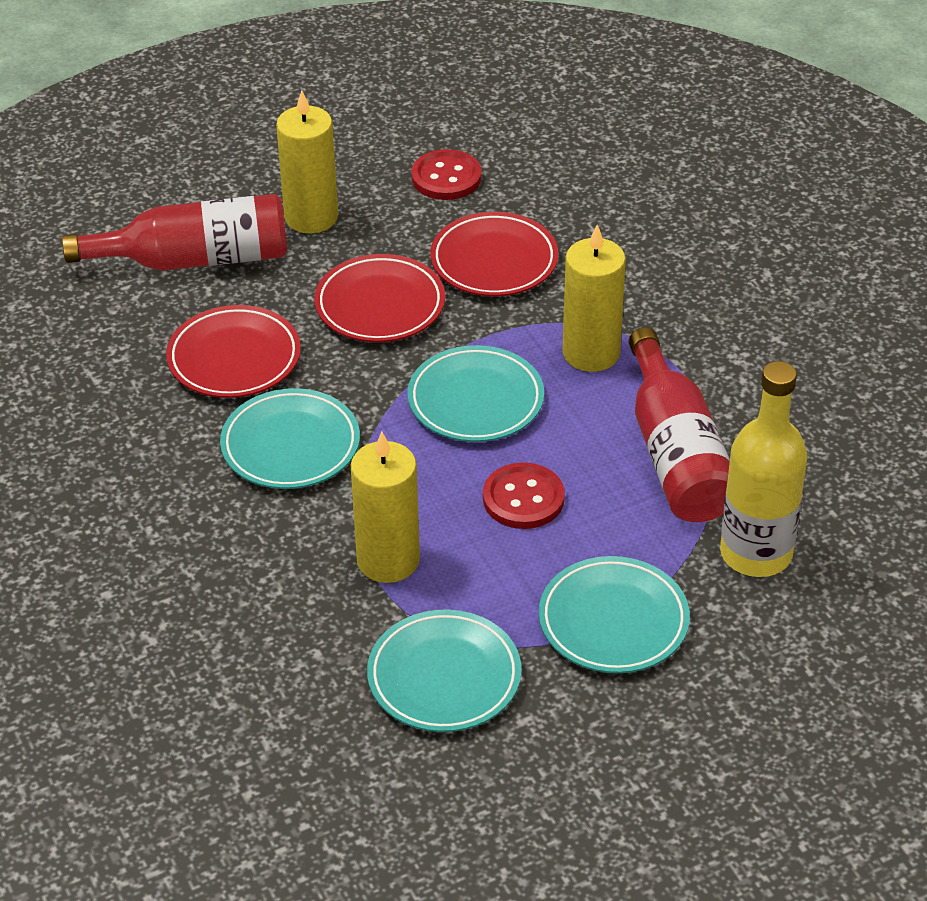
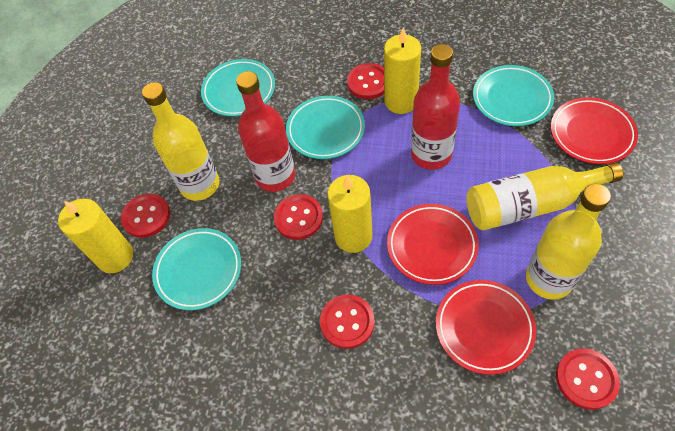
red button: [411,149,482,200] [483,463,565,529] = 2 -> [121,193,170,238] [274,194,323,240] [320,295,375,349] [347,63,384,99] [556,349,620,410] = 5
yellow bottle: [720,361,808,577] = 1 -> [142,82,220,201] [466,162,623,231] [526,184,611,300] = 3

